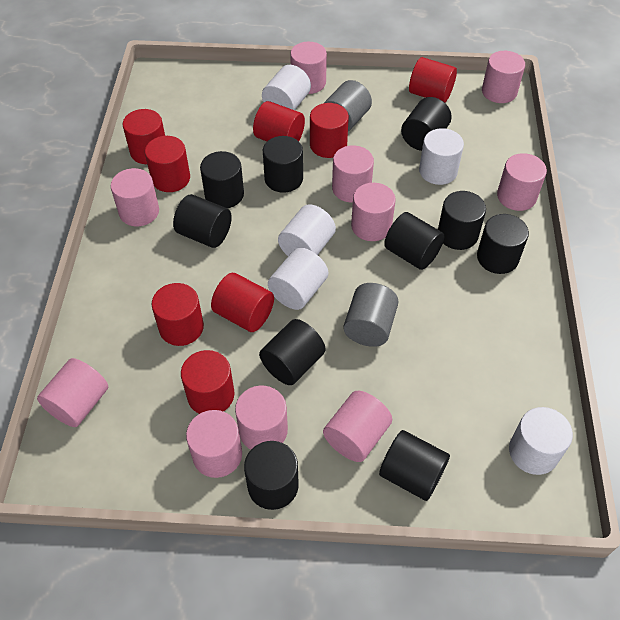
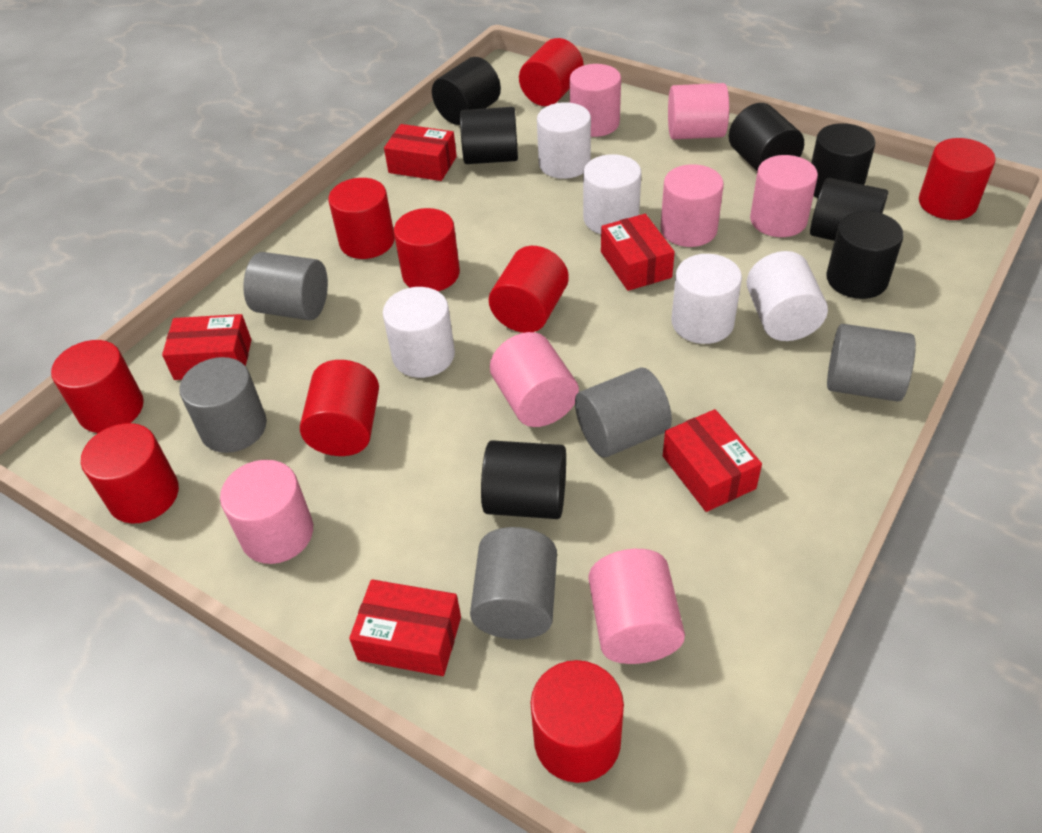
black cylinder: [173,194,232,248] [200,151,244,208] [244,441,299,510] [259,319,325,385] [263,136,303,193] [379,430,450,501] [384,212,444,270] [401,97,452,151] [438,191,486,250] [477,214,529,274] = 10 -> [432,57,501,125] [460,107,518,164] [481,440,566,519] [729,103,804,171] [810,178,888,241] [811,123,876,198] [826,211,904,299] = 7
grey cylinder: [324,80,372,131] [343,283,399,347] = 2 -> [179,357,267,453] [243,252,328,320] [470,527,557,639] [575,368,672,457] [827,324,916,402] = 5
pink cylinder: [37,358,108,427] [111,168,159,226] [186,410,242,478] [235,386,288,449] [290,42,327,94] [323,391,392,462] [332,145,374,203] [351,183,396,241] [482,51,525,103] [497,153,547,211] = 10 -> [220,460,313,564] [490,332,579,427] [570,64,621,137] [589,549,685,664] [661,164,724,247] [668,83,729,139] [750,155,818,237] = 7
red box: none = 0 -> [162,314,251,380] [349,579,461,676] [384,124,457,181] [601,214,675,291] [663,409,762,512] = 5
red cylinder: [123,109,165,164] [145,136,190,192] [152,283,204,346] [181,350,235,414] [211,273,274,332] [253,101,305,141] [310,103,349,158] [409,57,457,103] = 8 -> [51,340,144,433] [81,423,179,523] [300,360,379,456] [328,178,395,259] [394,208,460,291] [489,246,569,333] [519,38,583,106] [530,660,624,783] [919,138,996,220] = 9

